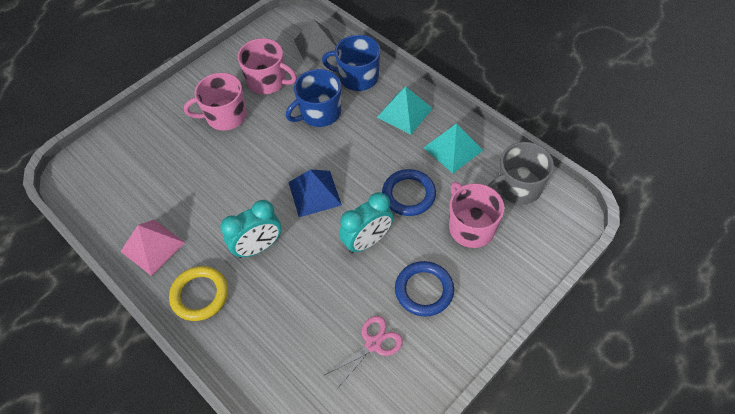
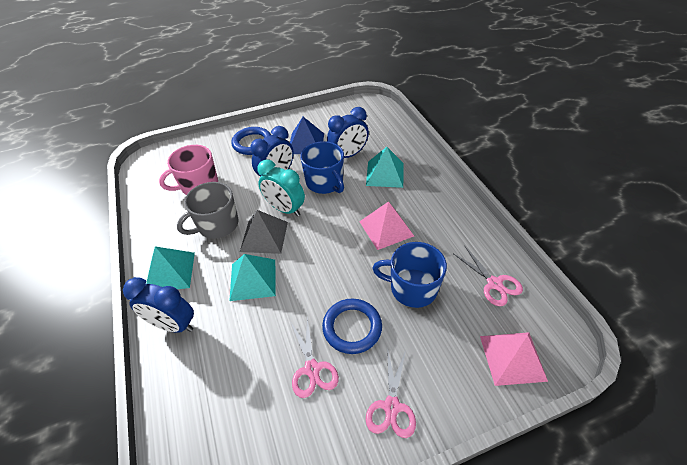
blue clock: none = 0 -> [123,277,194,333] [250,126,294,177] [327,107,369,158] = 3
pink mug: [184,73,247,130] [238,38,297,94] [449,182,504,248] = 3 -> [159,145,218,195] = 1
pink pyramid: [120,220,185,276] = 1 -> [359,201,414,250] [480,332,548,386] = 2
pink scissors: [325,316,403,390] = 1 -> [290,318,339,398] [366,347,416,438] [453,246,523,306] = 3
turquoise clock: [220,200,281,258] [339,192,394,254] = 2 -> [257,160,305,216] = 1
turquoise pyramid: [377,86,433,135] [424,123,483,173] = 2 -> [146,246,195,289] [229,254,276,301] [366,147,404,188] = 3
yellow ring: [169,266,228,321] = 1 -> none = 0

